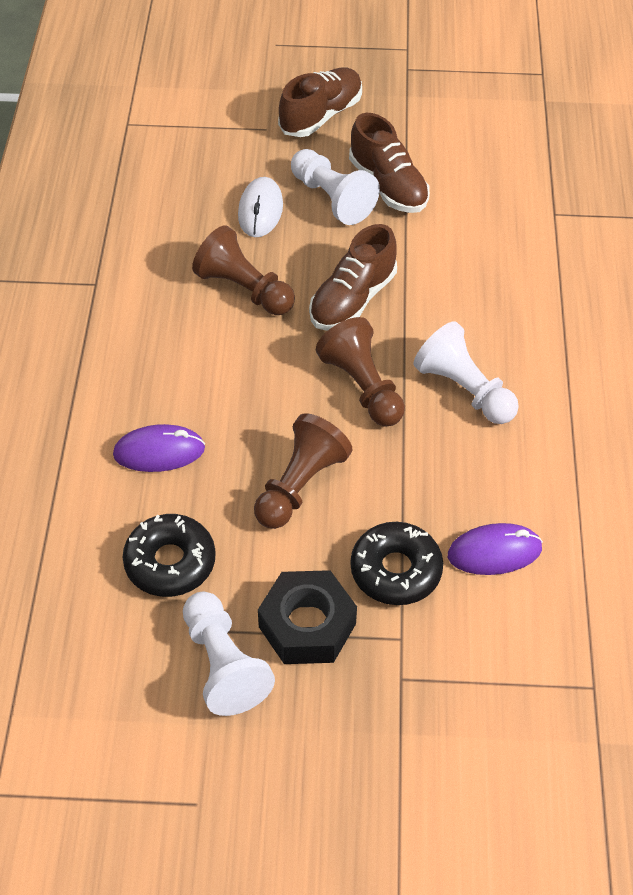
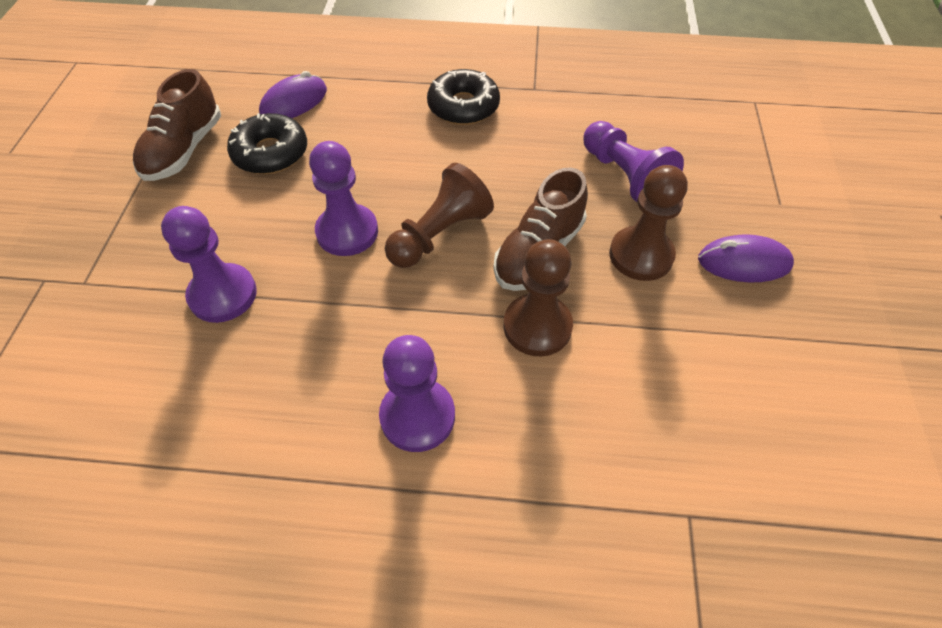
black nut: [258,570,357,664] = 1 -> none = 0
brown shoe: [278,68,362,137] [309,224,397,331] [349,113,430,213] = 3 -> [133,69,221,181] [493,168,588,291] = 2
purple pawn: none = 0 -> [161,206,257,323] [309,141,378,256] [379,335,455,452] [583,121,684,202] = 4
white mouse: [238,177,283,237] = 1 -> none = 0
white pawn: [183,592,275,716] [291,149,380,225] [414,321,519,424] = 3 -> none = 0

